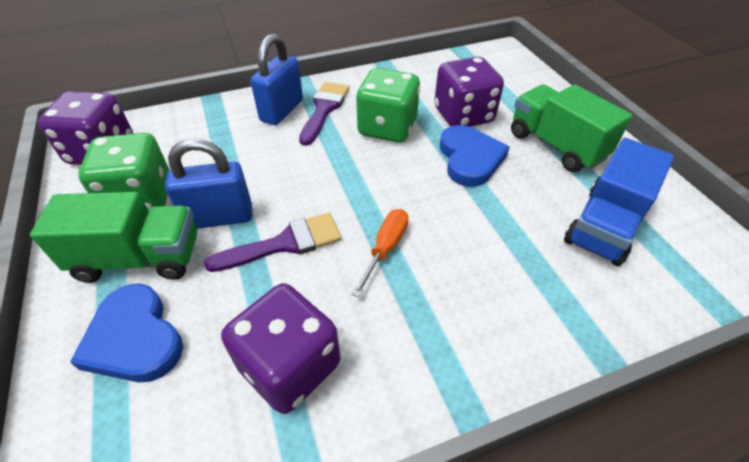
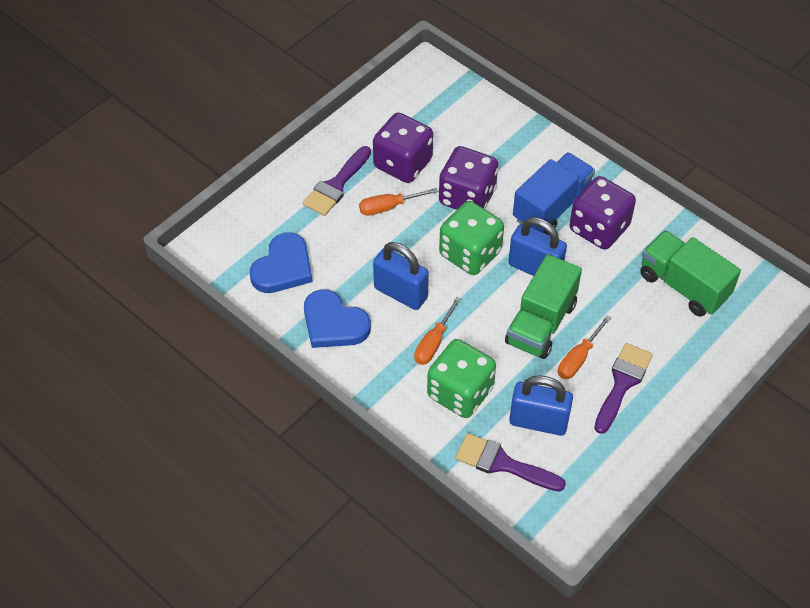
blue padlock: [165,139,252,229] [250,34,303,125] = 2 -> [373,242,429,310] [508,217,567,276] [509,375,573,436] = 3
orange screwdriver: [352,209,409,297] = 1 -> [359,188,438,215] [414,297,461,365] [558,315,611,379] = 3
purple brush: [204,213,342,272] [299,82,349,146] = 2 -> [303,146,371,216] [455,433,566,492] [594,343,653,434] = 3

